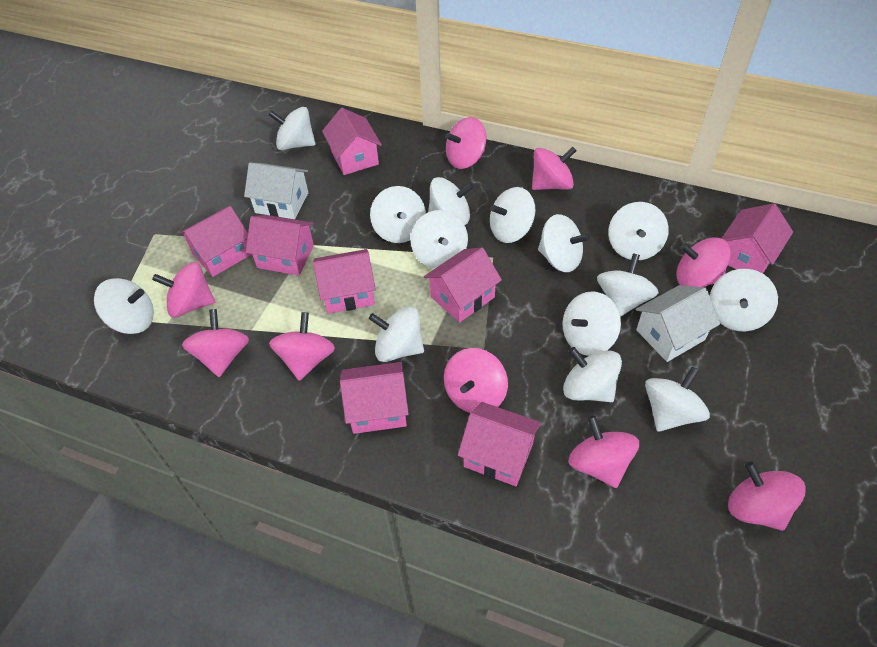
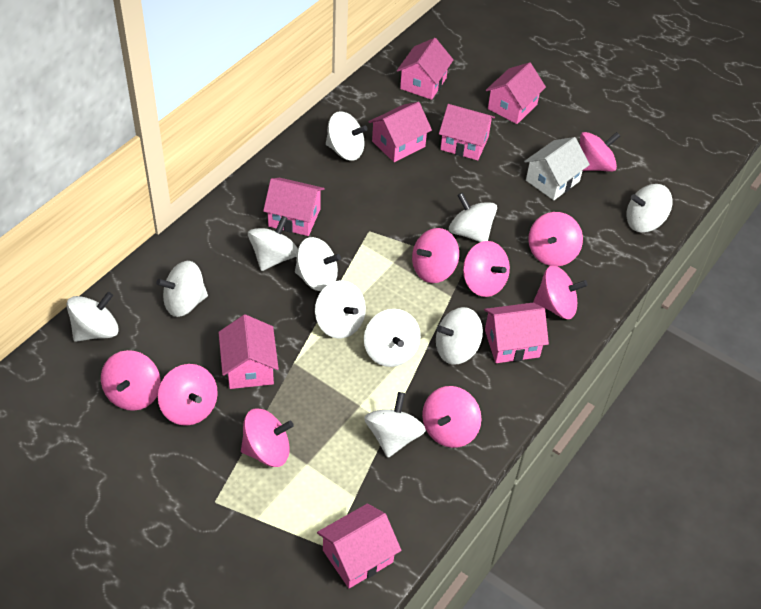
white house: [244,162,308,219] [636,285,720,362] = 2 -> [524,137,590,200] = 1
white spinning top: [94,278,154,334] [269,107,316,150] [369,306,424,362] [370,186,426,243] [411,210,468,268] [428,177,474,225] [490,187,535,243] [538,214,589,272] [562,291,621,356] [563,347,622,402] [597,253,659,317] [609,202,669,260] [645,367,710,432] [710,269,778,331] = 14 -> [67,292,119,342] [156,261,208,317] [248,216,298,271] [295,237,341,291] [315,280,366,339] [326,111,368,161] [364,309,421,367] [364,392,426,458] [436,307,483,365] [449,192,497,242] [626,184,673,233] = 11

